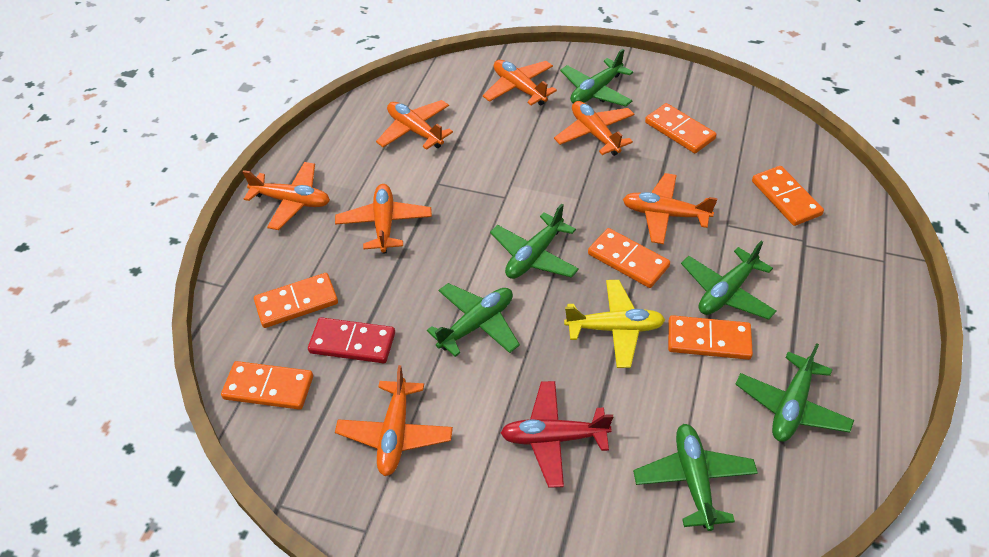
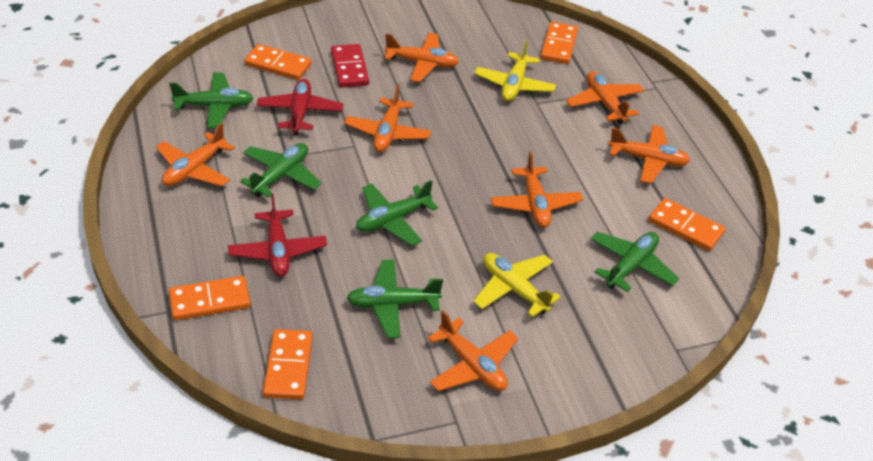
green plane: [427,283,520,357] [490,204,579,279] [560,49,633,107] [633,424,758,531] [681,241,776,320] [735,343,854,442] = 6 -> [169,72,253,128] [240,143,322,197] [347,260,443,338] [356,180,438,246] [590,232,679,292] = 5
orange domino: [221,361,313,410] [254,273,338,328] [588,228,670,288] [645,103,716,153] [668,315,753,360] [752,166,824,226] = 6 -> [169,276,251,320] [244,44,312,80] [263,329,313,399] [540,22,578,64] [648,198,726,251] = 5
red plane: [501,381,613,488] = 1 -> [228,194,327,277] [257,79,343,135] = 2
yellow plane: [564,280,665,368] = 1 -> [473,253,561,317] [474,40,556,101] = 2

